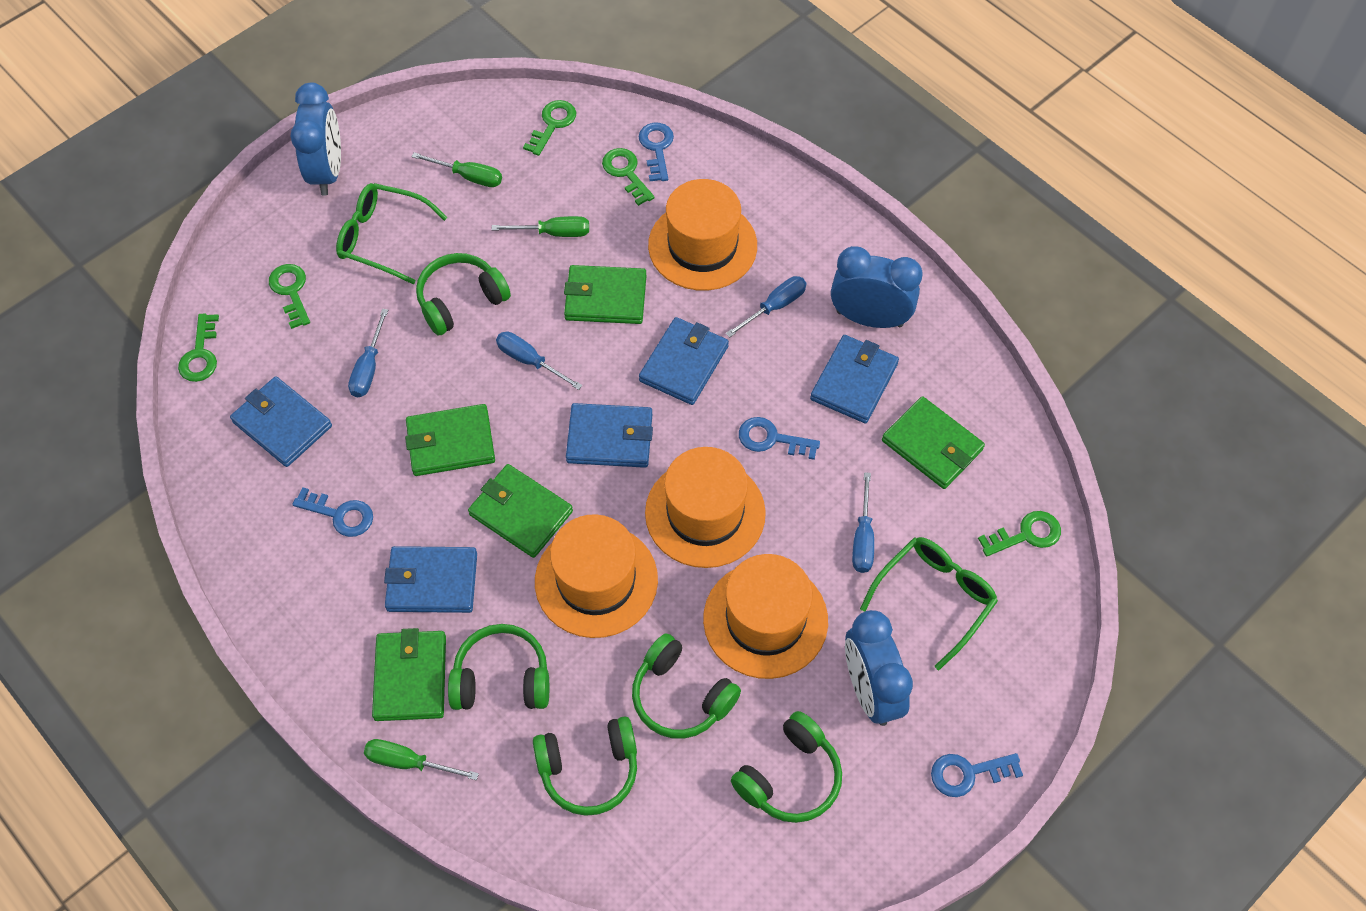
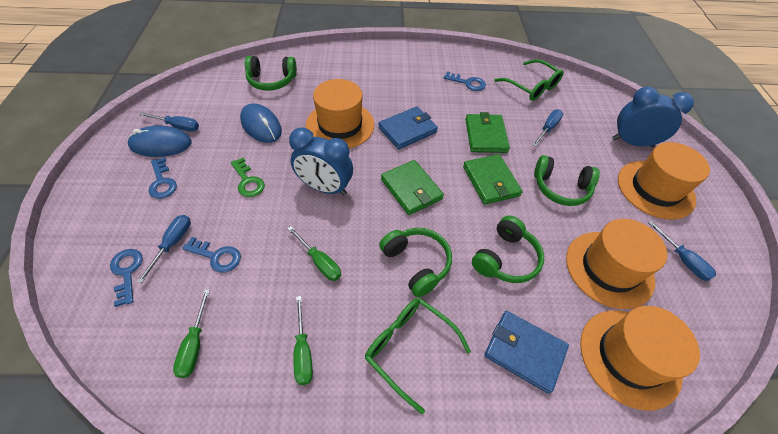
blue clock: [290,83,341,196] [831,246,922,328] [845,610,913,726] = 3 -> [289,127,353,195] [612,87,694,147] = 2
blue mouse: none = 0 -> [128,125,192,157] [240,103,282,143] = 2
blue wallet: [230,376,332,467] [384,546,477,613] [566,403,653,468] [639,317,729,405] [810,335,899,424] = 5 -> [378,107,438,149] [484,311,569,394] = 2
green headphones: [416,253,511,335] [448,624,549,710] [533,716,637,816] [632,633,741,739] [731,711,842,823] = 5 -> [245,56,297,91] [379,228,452,297] [472,215,544,283] [534,155,600,206] = 4
green key: [178,314,219,382] [269,264,310,329] [523,100,576,156] [602,148,655,206] [978,511,1061,557] = 5 -> [231,158,265,197] = 1
green wallet: [372,628,446,721] [405,404,495,476] [468,464,573,558] [564,265,646,324] [882,396,985,489] = 5 -> [381,160,444,215] [463,154,523,205] [465,112,510,153] = 3

